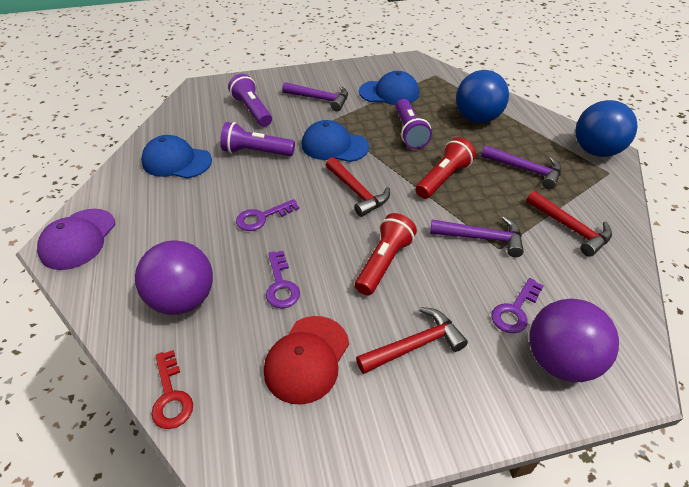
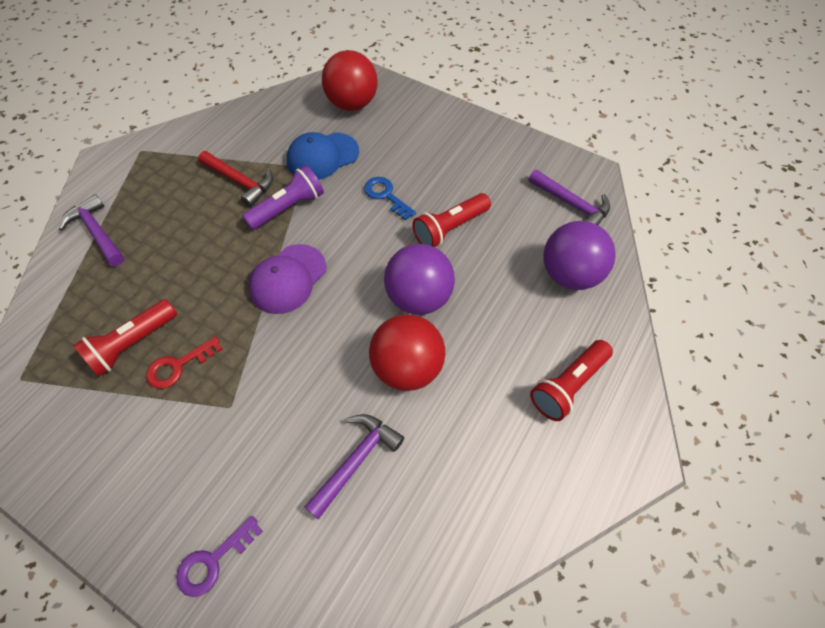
blue ball: [456,70,509,123] [575,100,638,157] = 2 -> none = 0
blue cap: [141,135,212,178] [302,120,369,162] [359,71,419,105] = 3 -> [287,132,359,180] = 1
blue key: none = 0 -> [364,177,416,220] = 1
purple flashlight: [220,122,295,156] [228,74,272,127] [396,99,432,149] = 3 -> [242,165,324,230] = 1
purple key: [236,199,299,231] [266,251,300,308] [491,278,544,333] = 3 -> [176,516,263,597] = 1
red ball: none = 0 -> [322,50,378,111] [369,314,445,391] = 2
red cap: [264,316,349,405] = 1 -> none = 0
red flashlight: [355,213,417,295] [416,137,476,199] = 2 -> [73,299,177,377] [412,193,491,247] [530,340,613,421] = 3
red hammer: [326,157,390,217] [356,307,468,374] [526,191,612,257] = 3 -> [198,151,273,207] = 1

